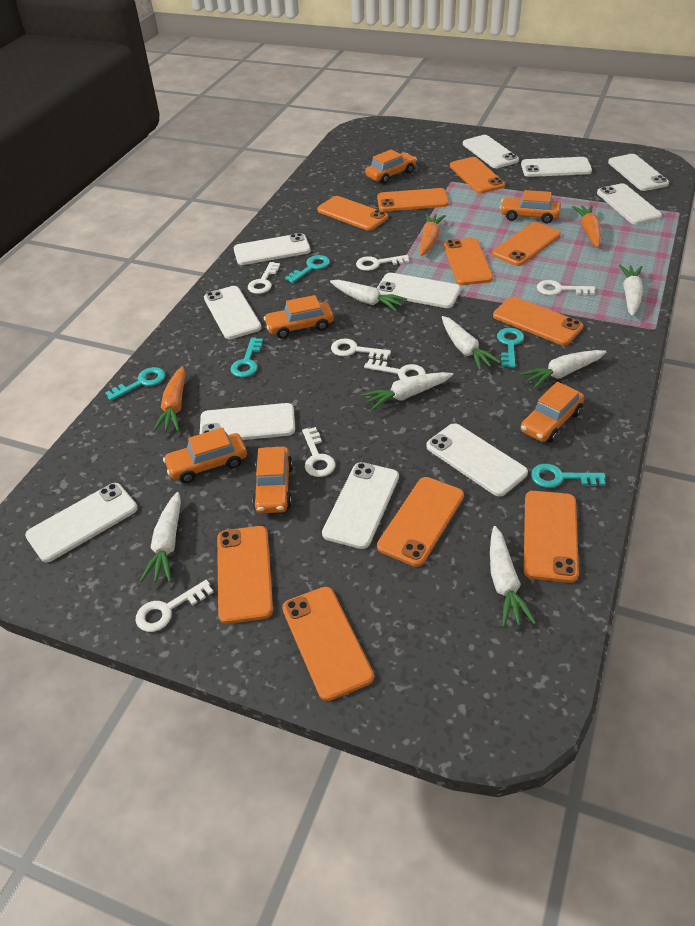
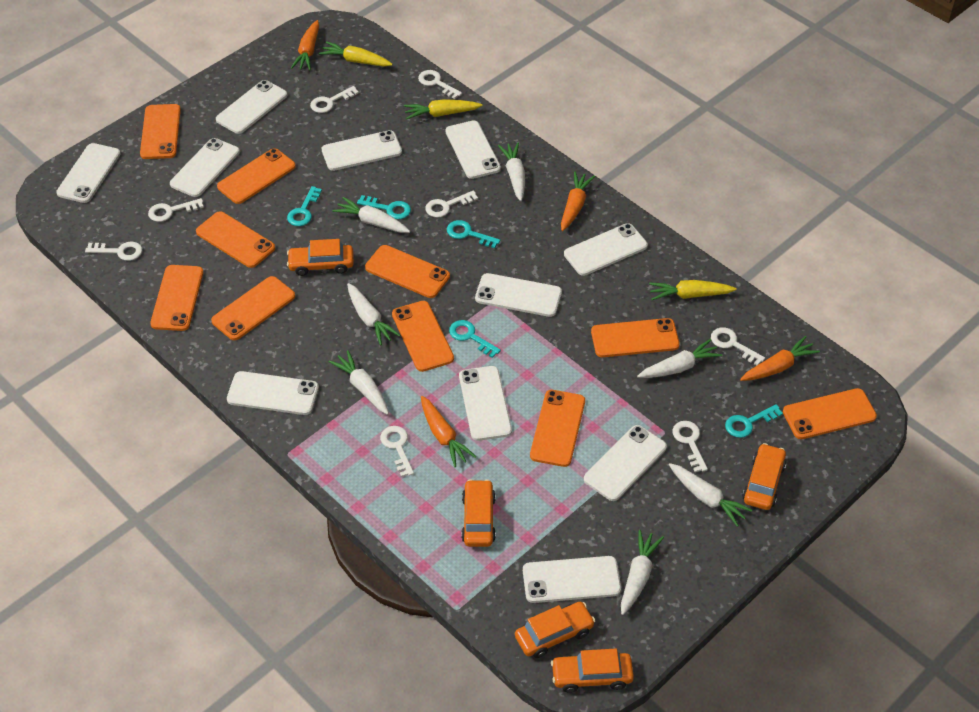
orange car: [163,427,247,483] [252,447,293,513] [264,295,334,339] [365,149,417,184] [500,190,561,224] [521,382,584,442] = 6 -> [287,239,354,276] [461,479,496,547] [515,602,595,658] [551,649,634,693] [742,443,787,510] = 5
orange carrot: [153,366,185,432] [419,213,446,256] [572,205,601,247] = 3 -> [291,20,319,71] [421,396,476,467] [561,172,595,231] [740,336,820,381] = 4
white key: [136,580,213,632] [248,262,280,294] [302,427,336,477] [331,338,391,360] [356,255,409,271] [364,359,426,379] [537,280,595,295] = 7 -> [85,242,142,261] [148,198,204,222] [310,86,359,113] [380,426,414,477] [418,70,462,99] [425,190,478,218] [672,421,708,472] [711,327,765,365] = 8
yellow carrot: none = 0 -> [319,41,393,66] [404,99,483,120] [649,280,737,300] = 3

